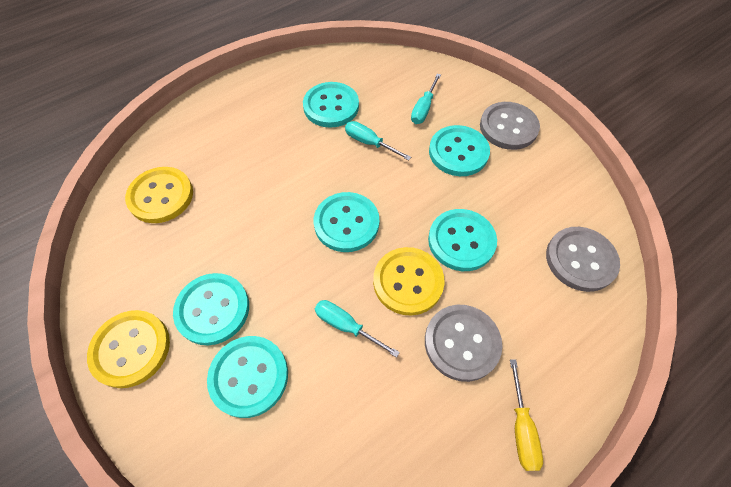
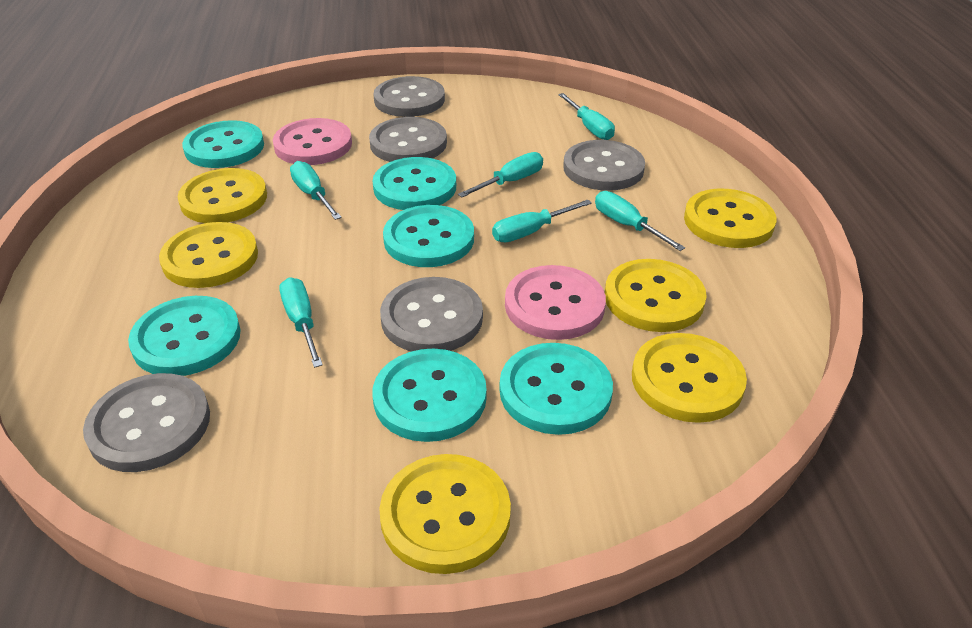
grey button: [425,305,502,382] [480,102,540,150] [546,227,620,292] = 3 -> [83,373,210,472] [369,117,447,162] [373,76,445,117] [380,277,483,351] [563,140,645,191] = 5
pink button: none = 0 -> [273,118,352,165] [505,265,606,340] = 2
turquoise screwdriver: [315,300,400,358] [345,121,411,160] [411,74,441,124] = 3 -> [279,277,323,368] [290,161,342,220] [458,152,543,197] [492,200,592,242] [558,93,615,140] [595,191,685,251] = 6
yellow button: [87,310,170,388] [125,167,193,223] [373,247,444,316] = 3 -> [159,222,258,288] [178,168,267,223] [379,454,511,574] [605,259,707,332] [632,333,747,423] [684,189,776,248] = 6
yellow screwdriver: [510,359,543,471] = 1 -> none = 0

